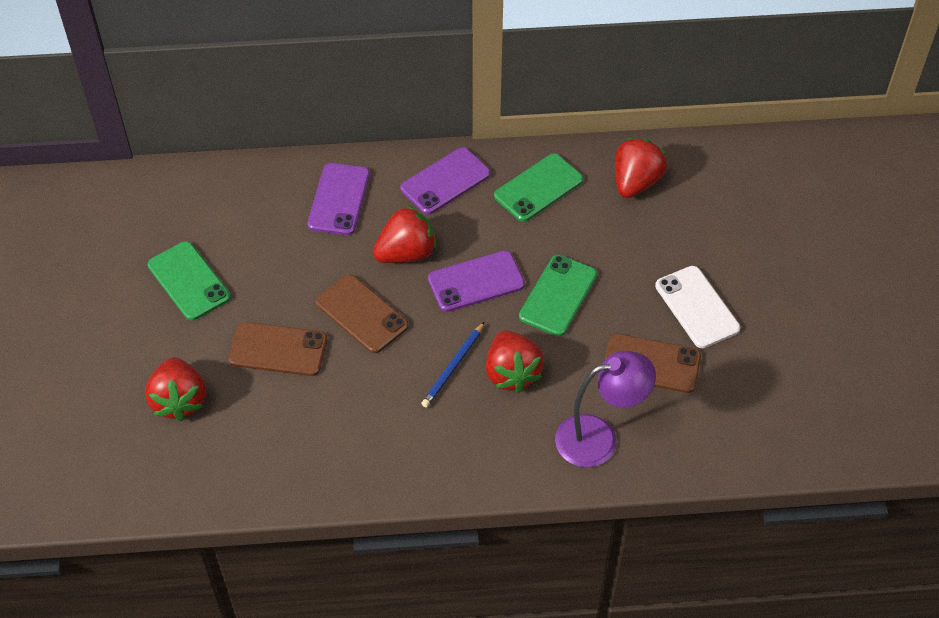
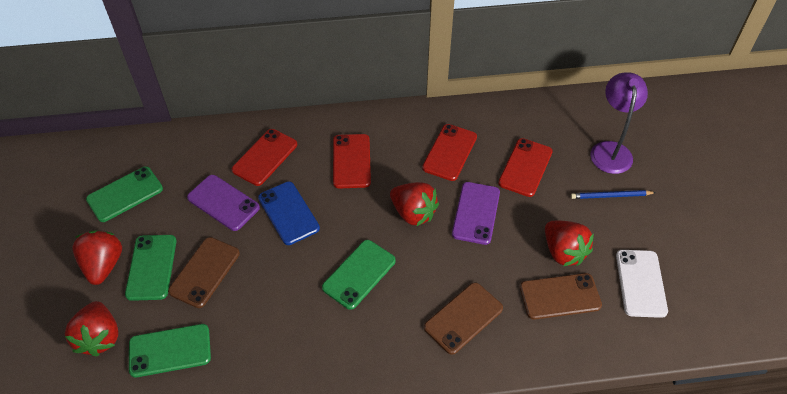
blue phone: none = 0 -> [258,182,320,245] = 1
green phone: [148,241,231,321] [494,153,583,222] [519,255,597,336] = 3 -> [86,166,163,222] [125,235,177,301] [129,324,211,377] [322,240,396,310] = 4
purple phone: [307,163,370,235] [400,147,490,215] [428,251,525,312] = 3 -> [187,175,260,231] [452,182,500,245] = 2
red phone: none = 0 -> [232,129,297,186] [333,134,371,188] [422,124,477,181] [498,138,553,197] = 4

